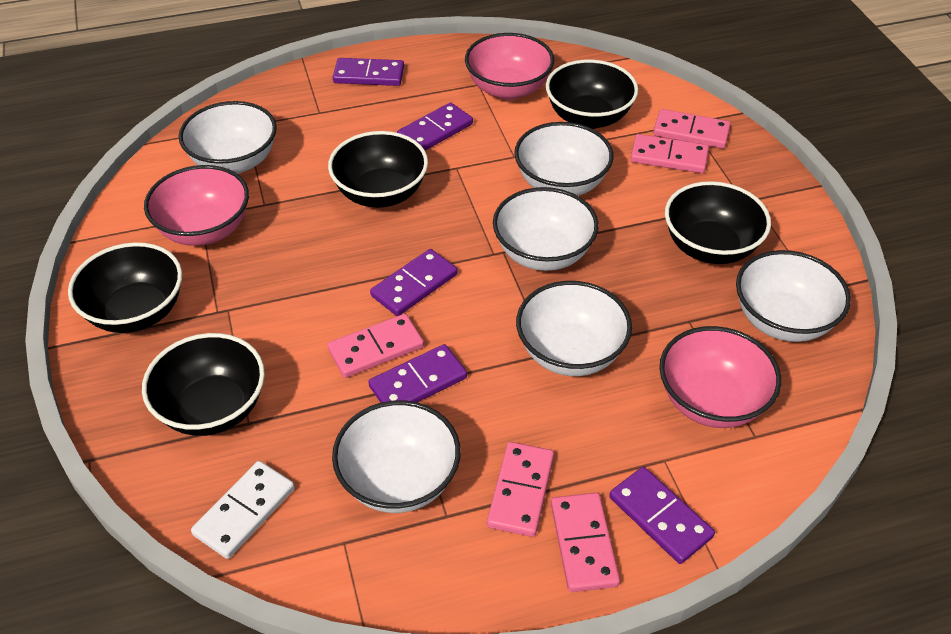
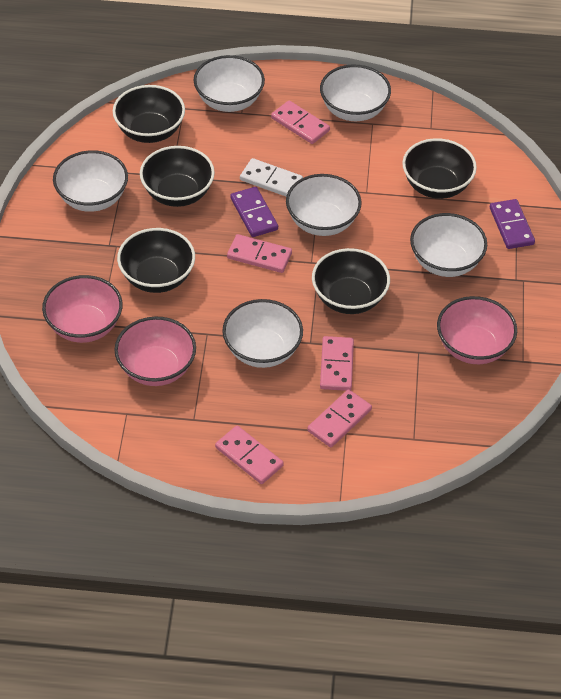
purple domino: [333,58,404,86] [369,344,467,403] [370,249,457,316] [397,102,473,151] [609,467,715,564] = 5 -> [230,187,278,237] [490,199,535,249] = 2

